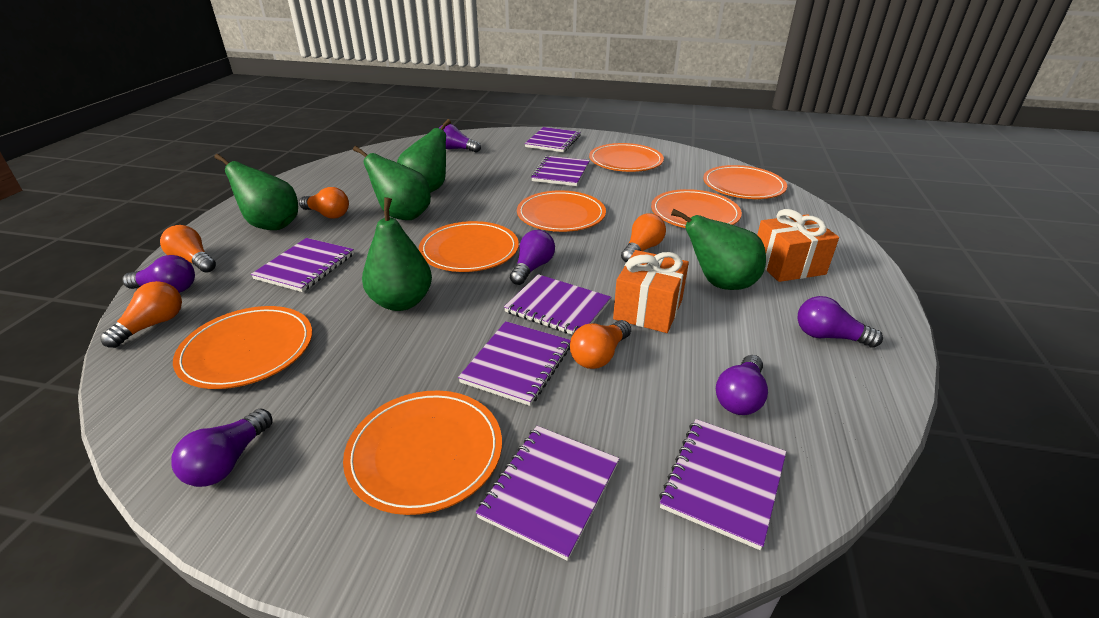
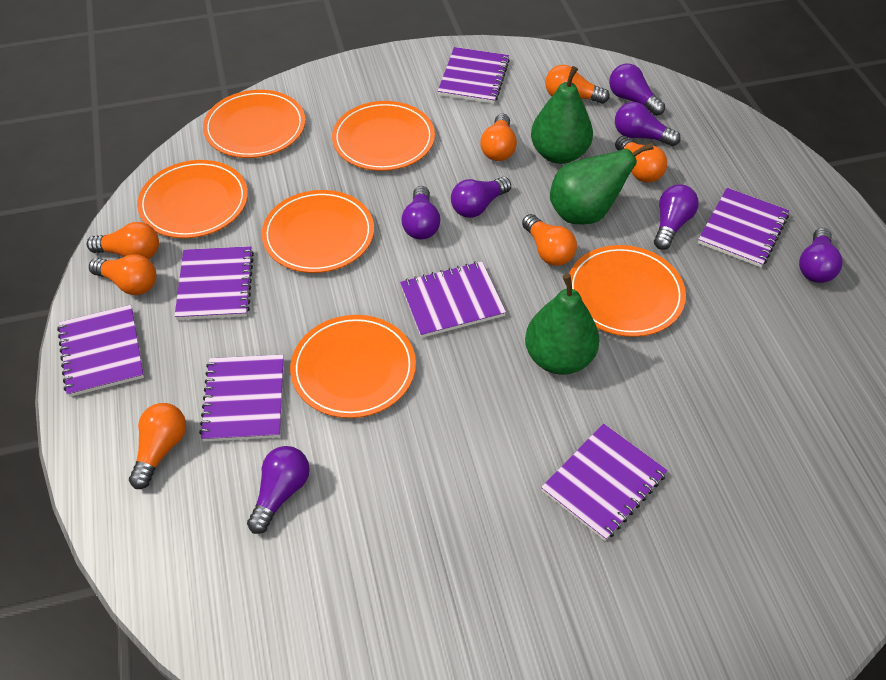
green pear: [214,154,298,230] [353,146,431,220] [362,197,432,311] [397,119,451,193] [671,209,766,290] = 5 -> [525,274,600,375] [531,66,593,164] [550,142,654,225] = 3
orange gift: [613,250,689,333] [757,209,839,282] = 2 -> none = 0
orange light bulb: [100,281,182,348] [160,225,216,273] [299,187,349,219] [570,320,631,369] [621,213,666,262] = 5 -> [87,222,159,259] [89,254,156,295] [129,403,186,489] [480,114,517,161] [522,214,577,266] [545,65,610,104] [615,136,667,183] = 7
orange plate: [173,306,312,389] [343,391,502,515] [419,221,519,272] [517,190,606,232] [589,143,664,172] [651,189,742,228] [703,165,787,199] = 7 -> [137,160,248,238] [203,90,305,158] [262,190,374,273] [290,315,416,418] [332,101,435,171] [569,245,686,337] = 6
purple light bulb: [122,255,195,293] [171,408,273,487] [439,124,481,153] [510,230,555,285] [716,355,768,415] [798,296,883,348] = 6 -> [247,446,310,534] [402,186,440,239] [451,177,511,218] [609,64,665,116] [615,102,681,146] [654,184,699,250] [799,228,843,283] = 7

